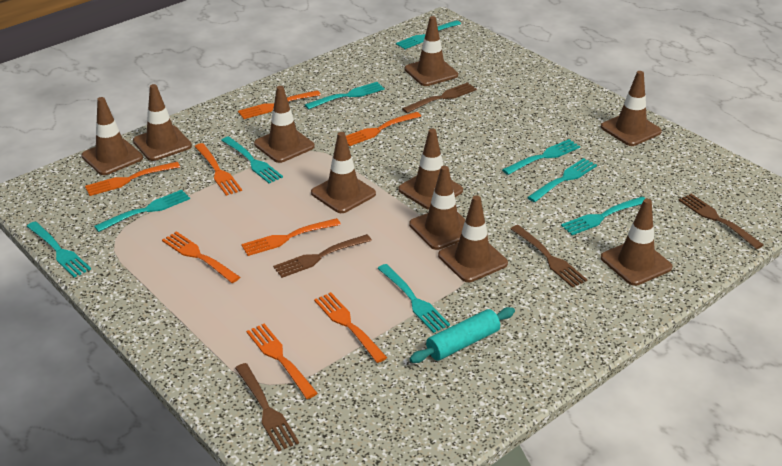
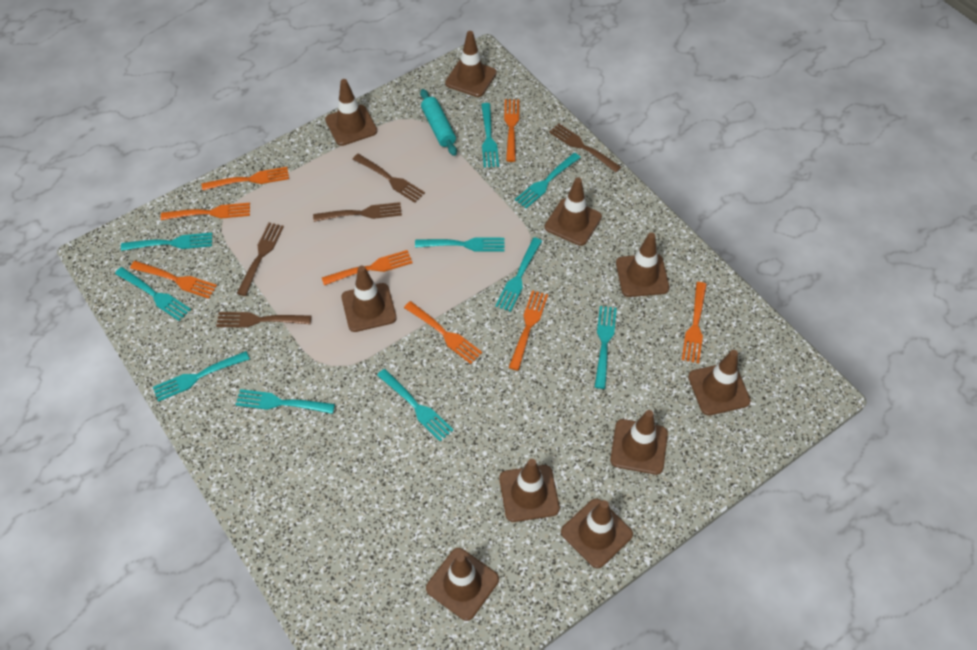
turquoise fork: [26,221,91,278] [94,190,190,232] [221,136,283,183] [305,82,385,110] [377,264,450,333] [396,20,461,49] [502,139,580,175] [527,158,597,202] [561,197,646,235] = 9 -> [115,267,191,321] [121,233,212,251] [153,351,250,402] [235,389,335,414] [377,369,453,441] [415,237,504,252] [481,103,499,168] [495,237,542,312] [515,153,581,209] [595,306,617,389] = 10

